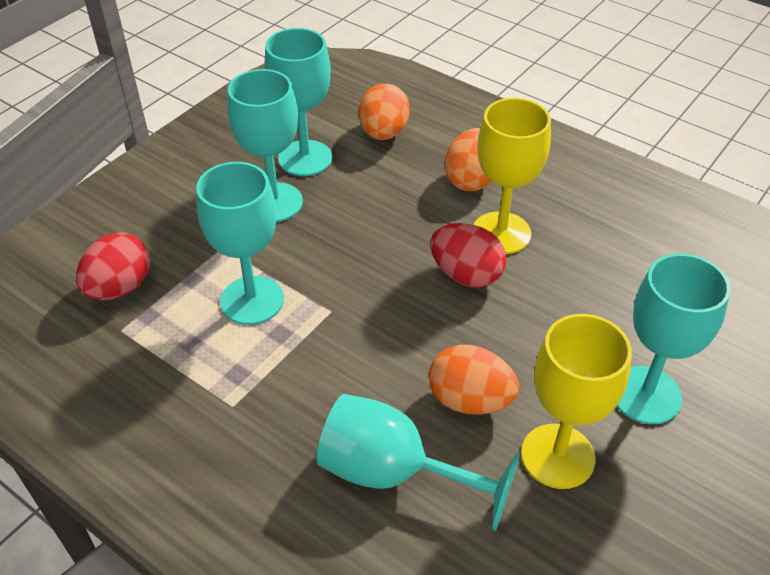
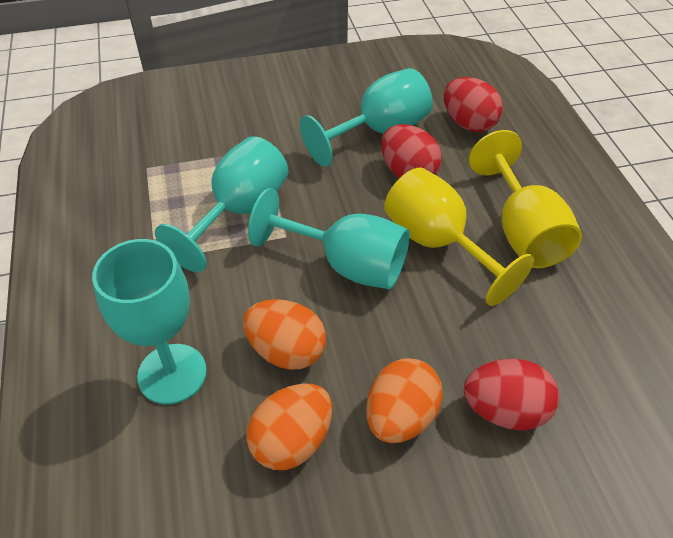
red egg: [76,233,150,300] [431,223,506,288] = 2 -> [381,124,442,178] [444,77,503,132] [464,359,559,431] = 3
turquoise goblet: [196,162,284,325] [227,69,303,222] [265,28,332,176] [317,394,520,531] [617,253,731,424] = 5 -> [92,239,207,404] [155,136,289,272] [248,188,410,290] [300,68,433,167] = 4

